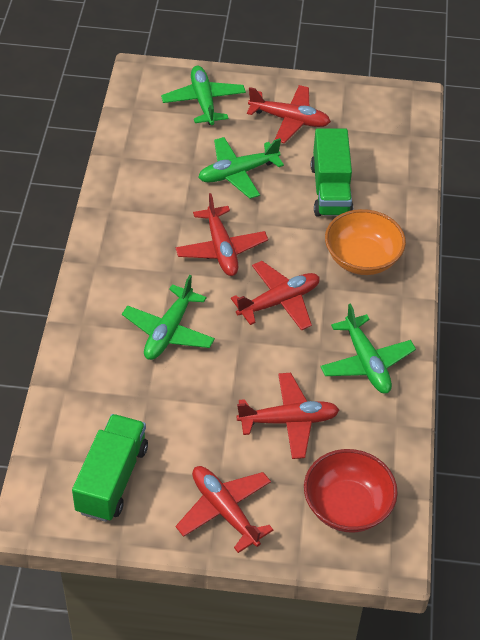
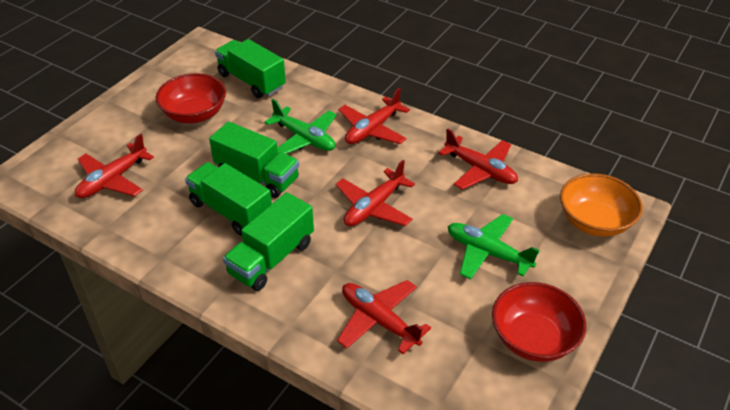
green plane: [122,275,215,360] [161,66,246,125] [198,137,284,199] [320,303,416,393] = 4 -> [265,99,337,154] [448,214,540,279] = 2
green truck: [72,414,148,522] [311,128,353,217] = 2 -> [185,162,272,236] [209,121,299,198] [215,39,286,98] [223,192,314,291] = 4
red bowl: [304,449,398,533] = 1 -> [156,73,226,123] [492,282,586,362] = 2

